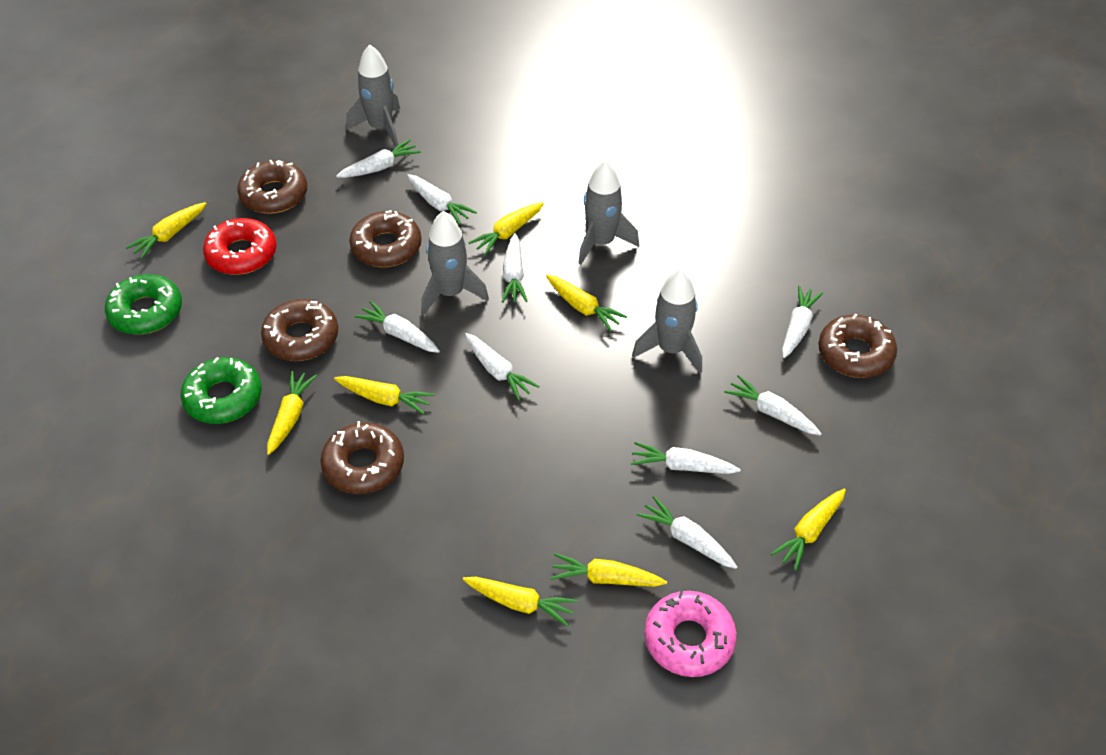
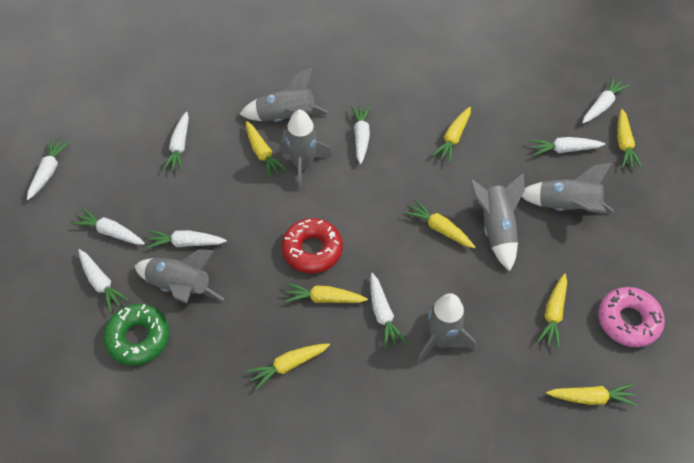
brown donut: [237,160,307,214] [261,299,338,361] [320,421,404,494] [349,210,422,267] [818,314,897,378] = 5 -> none = 0
green donut: [105,274,182,335] [180,357,262,424] = 2 -> [103,304,170,366] = 1
grey rocket: [346,44,400,147] [421,211,489,315] [578,160,639,265] [632,268,702,373] = 4 -> [135,249,225,304] [239,67,329,122] [279,109,332,191] [417,293,476,364] [469,173,525,271] [522,163,614,213] = 6

